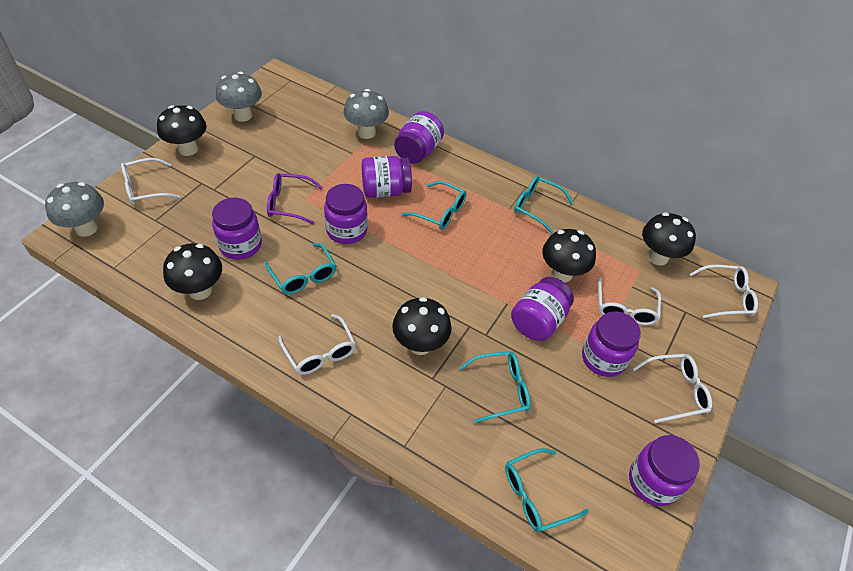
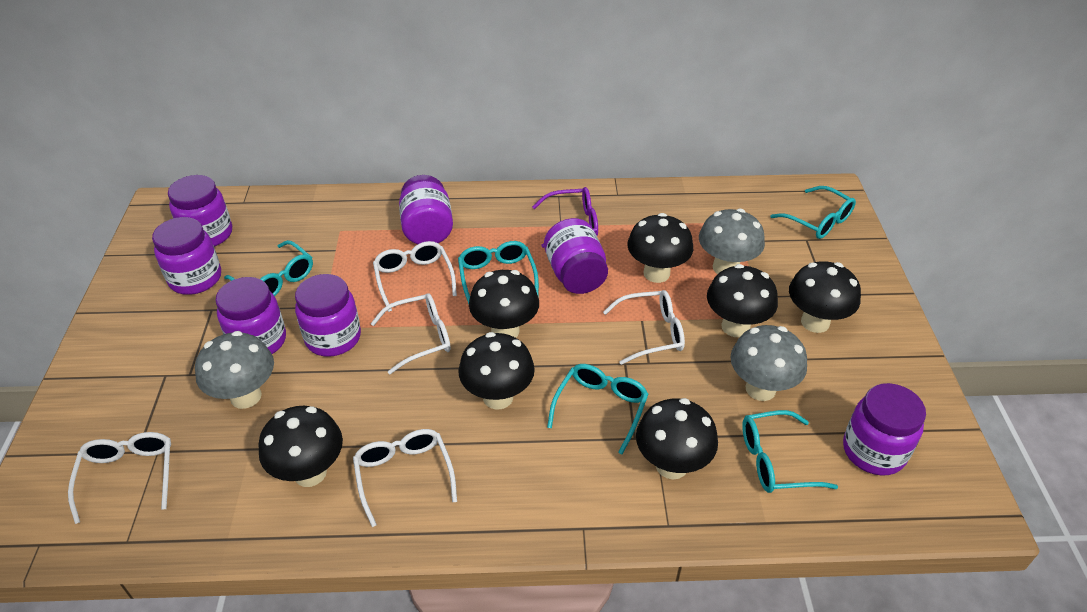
black mushroom: [157,105,207,156] [163,243,222,300] [392,297,452,355] [542,229,596,282] [642,212,696,265] = 5 -> [258,406,343,487] [458,332,535,410] [469,270,539,338] [627,213,693,283] [636,398,718,479] [707,264,778,337] [789,261,861,333] = 7

